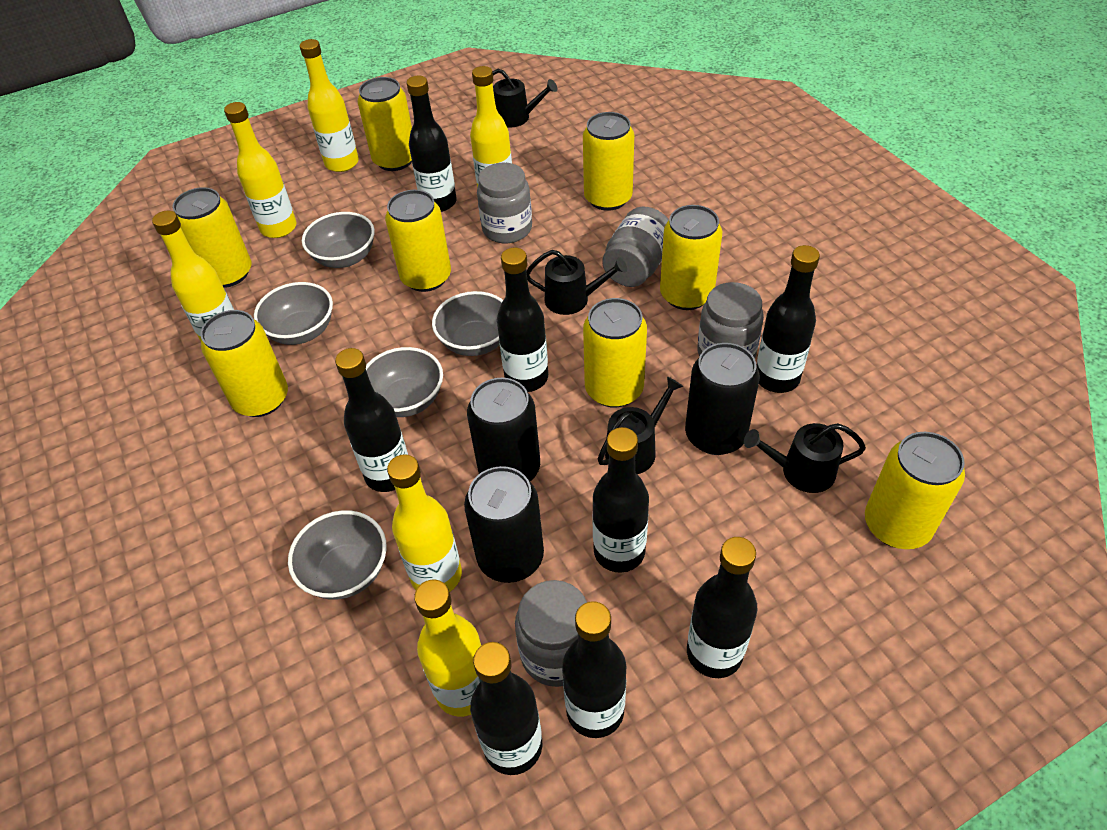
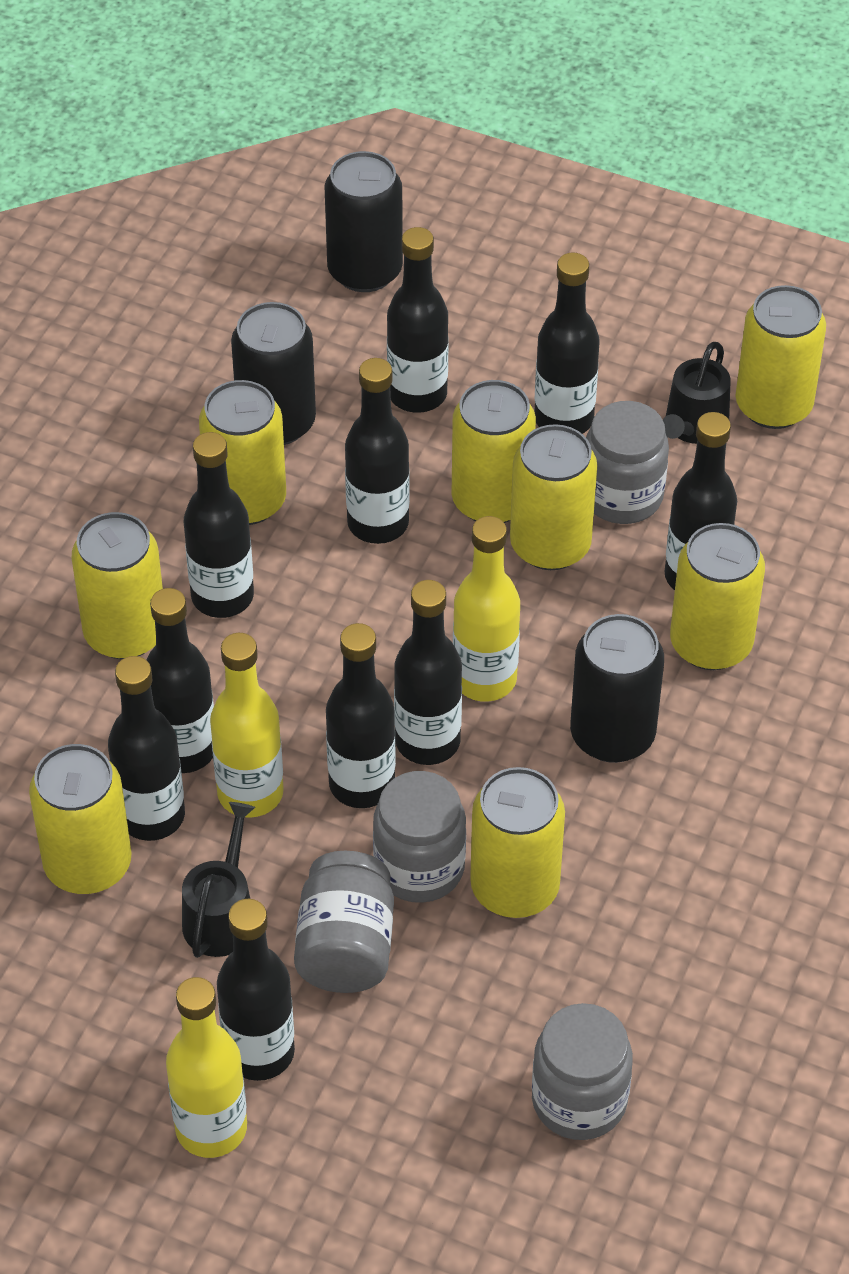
black bottle: [335,348,408,492] [407,76,457,212] [470,642,542,775] [497,248,548,392] [562,601,626,738] [592,427,649,572] [687,537,757,678] [756,245,820,393] = 8 -> [108,656,185,841] [147,588,214,773] [184,432,254,618] [217,899,295,1081] [326,623,396,808] [345,358,410,544] [387,227,449,413] [394,580,462,765] [534,253,600,434] [664,412,737,590] = 10
black watering can: [493,69,557,128] [526,250,627,315] [598,376,683,474] [744,423,866,493] = 4 -> [182,802,255,958] [663,342,731,444] = 2
grey bowl: [254,282,333,345] [288,510,387,600] [302,212,375,268] [366,347,443,417] [432,291,503,356] = 5 -> none = 0
yellow bottle: [152,210,234,341] [224,102,297,238] [300,39,359,172] [387,454,462,592] [414,579,481,717] [470,66,512,188] = 6 -> [166,977,247,1158] [210,633,284,818] [453,516,520,702] = 3

